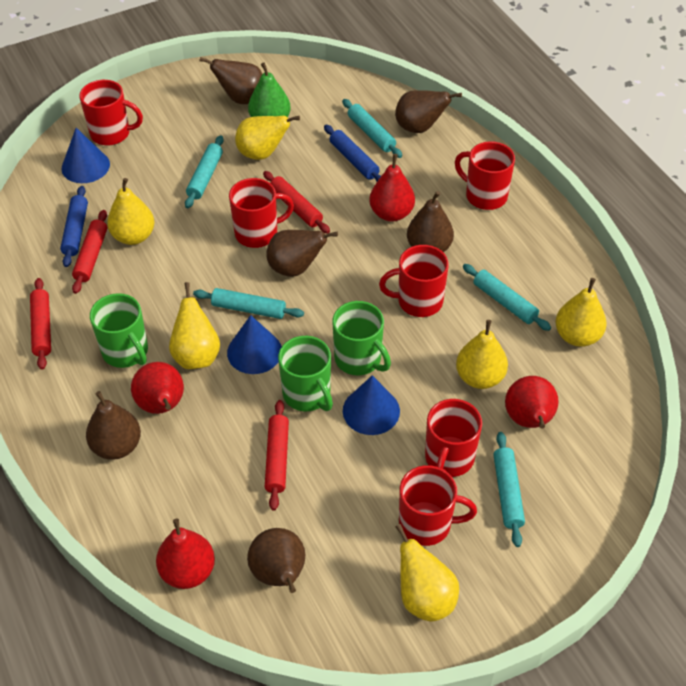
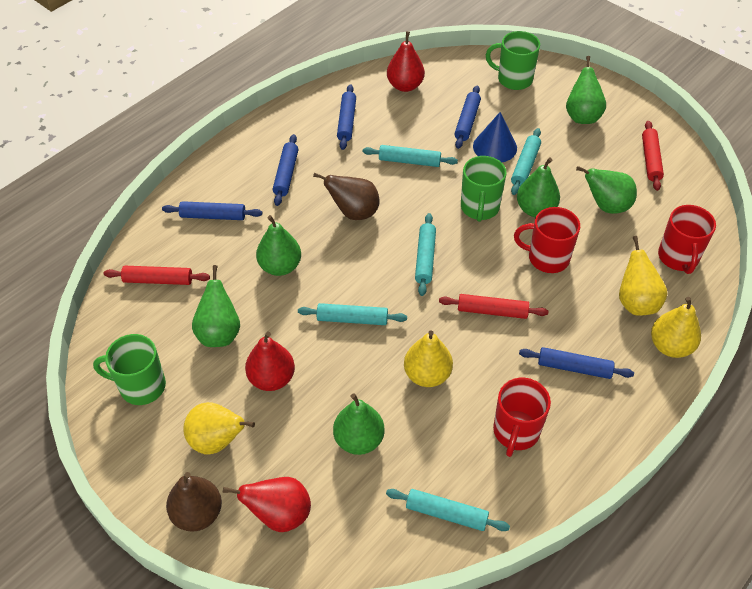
blue cone: [61,128,110,183] [227,315,282,374] [343,375,400,435] = 3 -> [473,112,517,162] = 1
blue rolling pin: [60,186,88,267] [324,125,381,181] = 2 -> [162,201,262,220] [273,134,298,206] [337,84,356,150] [455,85,481,149] [519,347,634,379] = 5
brown pear: [86,391,141,460] [199,57,262,104] [247,528,305,593] [266,230,338,277] [395,90,462,133] [407,191,454,252] = 6 -> [166,472,222,532] [313,173,380,220] = 2
green pear: [248,63,291,117] = 1 -> [192,265,240,347] [256,215,301,276] [333,393,385,455] [517,158,560,217] [566,56,606,124] [576,166,637,214] = 6
red mug: [79,80,143,145] [229,178,294,248] [379,245,449,317] [399,465,477,546] [425,399,482,477] [455,141,515,210] = 6 -> [493,378,551,457] [514,207,580,273] [658,205,716,274] = 3
red pear: [131,362,184,414] [156,519,215,589] [369,154,415,222] [505,376,559,428] = 4 -> [223,477,311,532] [245,332,295,391] [387,31,425,92] = 3
red rolling pin: [30,278,51,370] [72,210,107,294] [263,171,330,234] [265,400,289,511] = 4 -> [104,266,210,285] [439,294,549,319] [642,121,664,191] = 3
yellow pear: [107,178,155,245] [169,282,220,369] [235,116,300,160] [396,524,459,622] [456,320,508,389] [555,278,607,347] = 6 -> [183,402,255,455] [404,330,453,387] [619,236,668,316] [651,297,701,358] = 4

